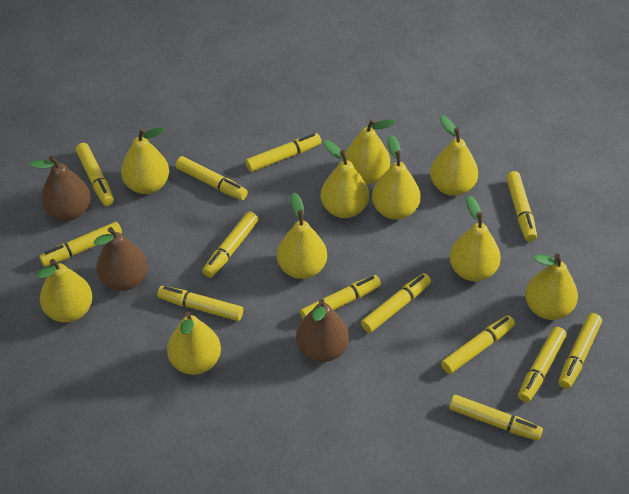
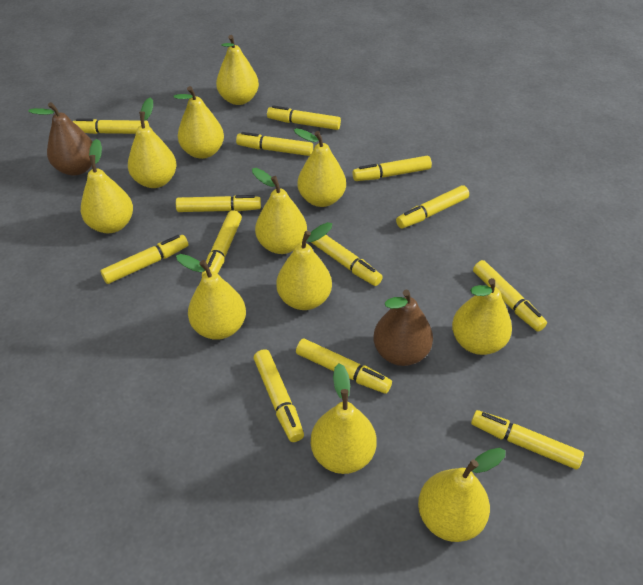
brown pear: [29,156,91,221] [94,227,148,291] [296,299,349,362] = 3 -> [28,102,92,175] [373,289,433,366] = 2
yellow pear: [37,259,93,323] [121,127,169,194] [167,312,221,375] [277,193,327,279] [321,140,369,218] [345,118,395,185] [372,135,421,220] [430,116,478,196] [450,196,501,281] [525,254,578,320] = 10 -> [81,139,133,233] [128,98,177,188] [173,86,224,159] [176,254,246,340] [216,35,259,105] [252,168,307,254] [276,222,332,310] [294,128,346,207] [311,364,377,474] [418,448,506,542] [452,278,512,355] = 11

